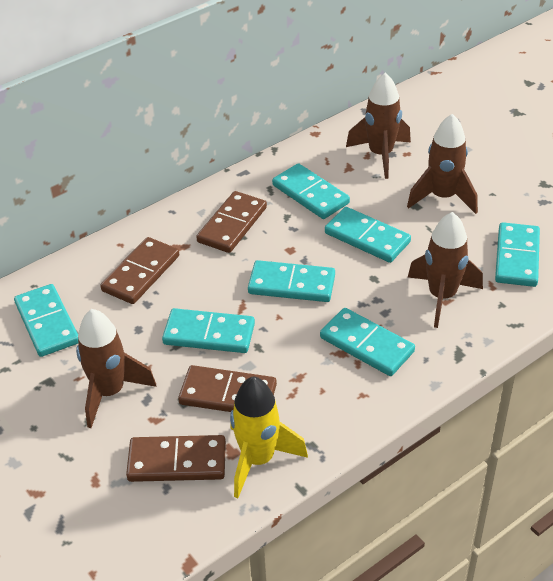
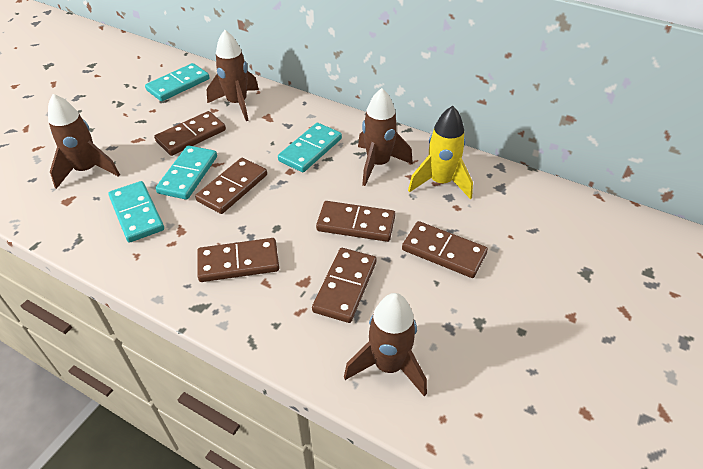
brown domino: [100,237,179,304] [126,435,226,482] [178,365,277,412] [196,191,267,253] = 4 -> [154,111,226,156] [195,158,267,214] [197,238,279,282] [312,248,377,323] [316,201,396,242] [402,221,488,278] = 6
turquoise domino: [14,284,78,357] [162,308,255,353] [248,260,335,302] [272,163,350,219] [320,308,415,376] [325,207,411,263] [495,222,540,287] = 7 -> [108,181,164,243] [145,63,209,101] [156,145,217,200] [278,123,342,172] = 4

